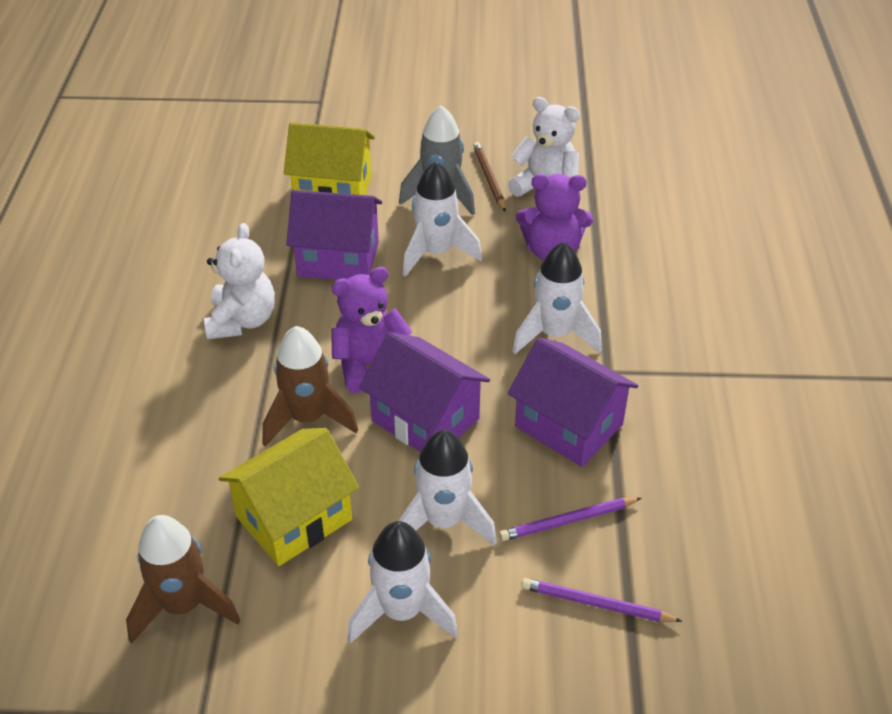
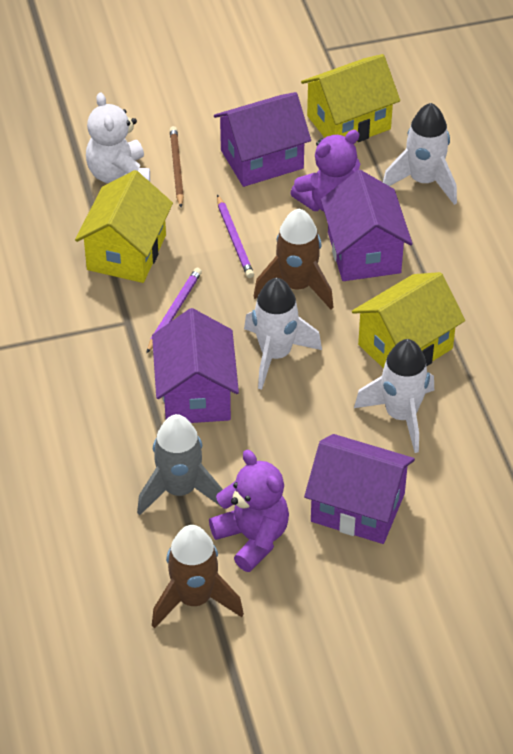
purple house: [286,190,382,280] [359,332,490,452] [508,338,638,467] = 3 -> [152,308,239,423] [214,92,311,187] [304,434,415,544] [321,170,412,281] = 4
white rocket: [347,521,458,644] [399,430,497,546] [403,161,482,277] [512,242,602,354] = 4 -> [244,278,322,390] [354,339,434,453] [383,103,457,205] = 3
white teddy bear: [204,223,275,340] [508,97,580,197] = 2 -> [86,92,150,183] = 1
yellow house: [219,428,359,566] [284,122,375,195] = 2 -> [75,170,173,283] [301,54,400,142] [352,272,465,368] = 3

